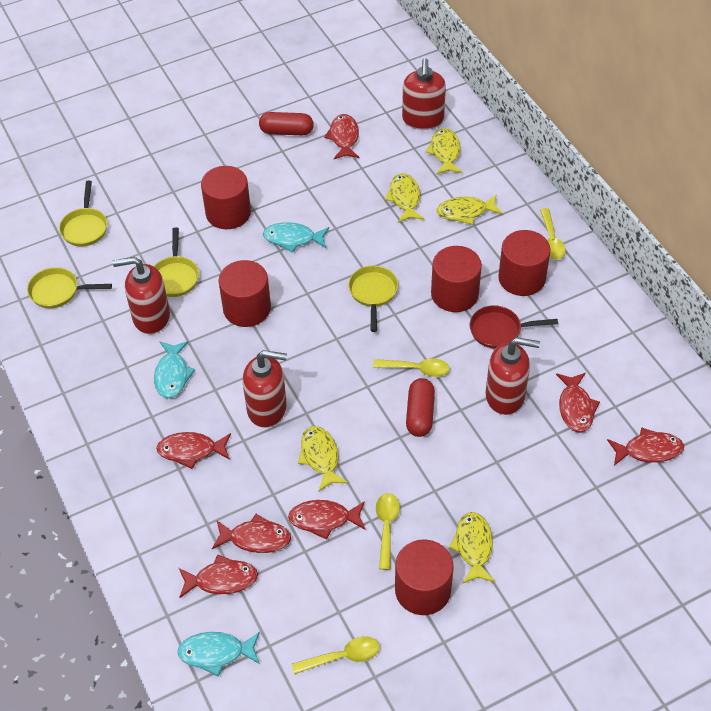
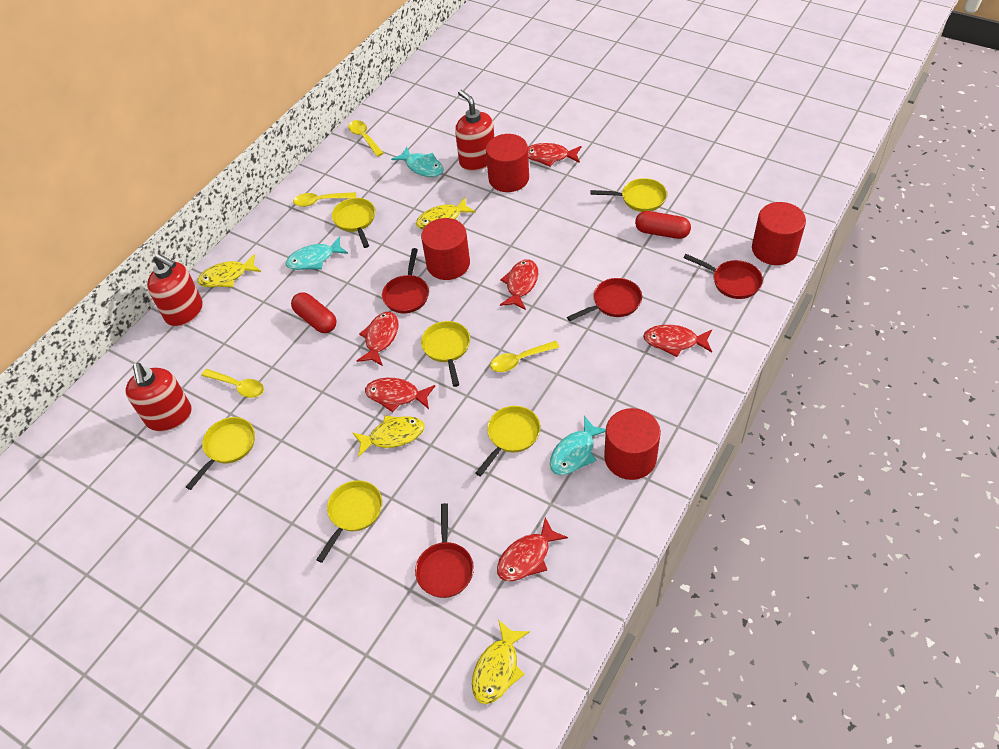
red cylinder: [201,166,251,229] [218,260,271,327] [395,539,454,615] [431,246,482,312] [498,230,551,296] = 5 -> [421,218,470,280] [486,134,529,192] [604,408,661,480] [752,202,806,265] = 4
red fish: [156,432,231,469] [179,554,258,598] [212,514,291,553] [288,500,366,540] [324,114,359,159] [556,373,600,433] [607,427,684,466] = 7 -> [357,312,399,366] [365,378,435,412] [497,517,568,581] [500,259,538,310] [528,143,581,167] [643,325,712,357] = 6
red pan: [470,305,558,349] = 1 -> [382,248,429,313] [415,503,474,598] [567,278,642,321] [683,254,763,299] = 4
red soap dispenser: [113,257,170,334] [242,350,287,428] [402,58,446,130] [486,337,540,415] = 4 -> [125,363,192,431] [147,254,203,327] [455,90,494,171] = 3
yellow fish: [298,426,348,492] [385,173,424,223] [425,128,462,175] [437,194,503,225] [449,512,495,584] = 5 -> [197,254,261,287] [352,415,425,457] [416,197,476,229] [472,619,530,704] = 4
yellow pan: [27,267,112,308] [59,180,107,247] [153,227,199,297] [348,266,398,332] = 4 -> [186,417,255,490] [316,480,382,563] [332,198,375,248] [421,321,470,387] [476,406,541,476] [591,178,667,212] = 6

